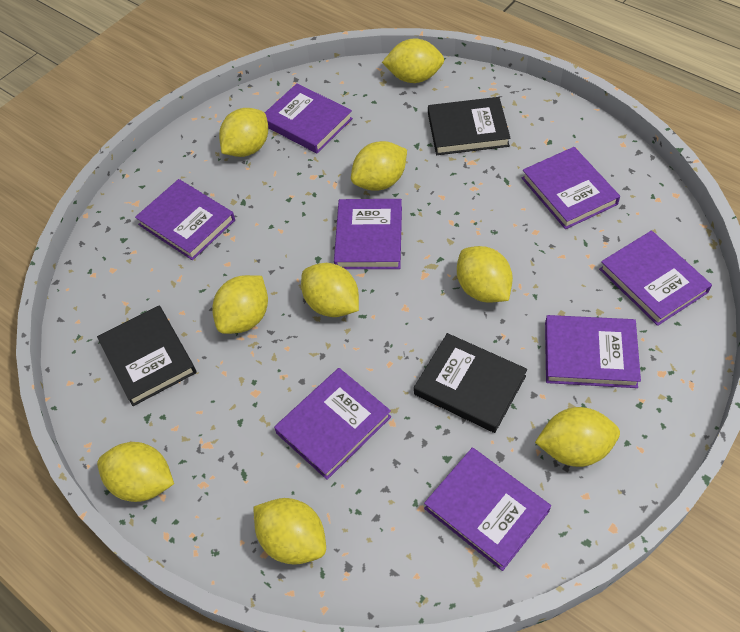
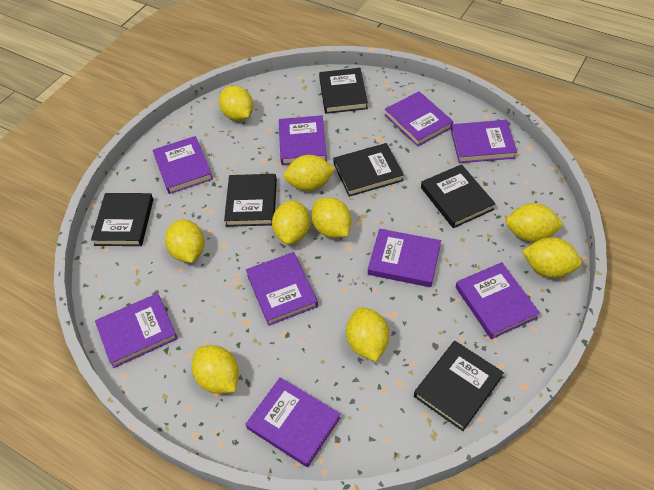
black book: [97,306,197,406] [414,333,527,433] [428,97,510,155] = 3 -> [91,193,153,246] [224,174,277,227] [319,68,368,114] [333,143,404,197] [414,341,504,431] [421,164,496,228] = 6
purple book: [135,179,235,260] [265,83,353,153] [274,368,391,480] [334,199,402,269] [424,447,551,571] [522,147,620,229] [545,315,641,388] [599,231,712,326] = 8 -> [95,293,178,368] [153,136,213,194] [246,252,318,326] [246,377,340,467] [279,115,327,165] [368,229,441,287] [385,91,453,147] [451,120,517,163] [456,262,540,339] = 9

